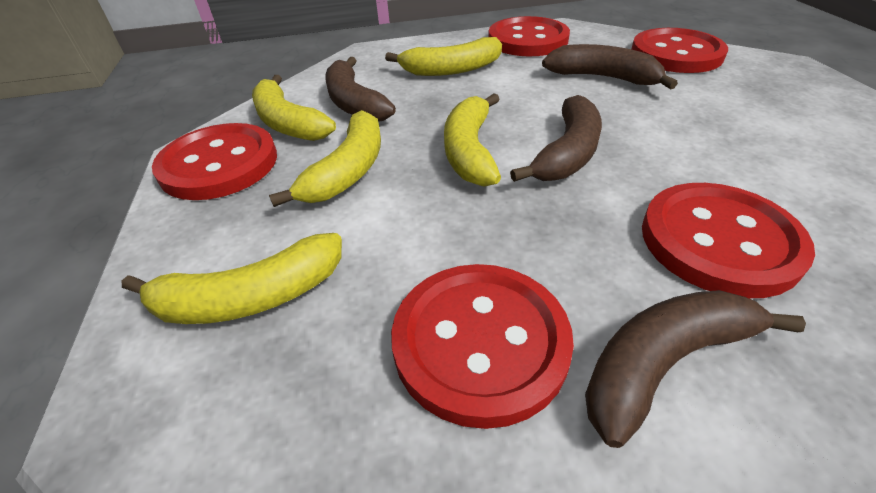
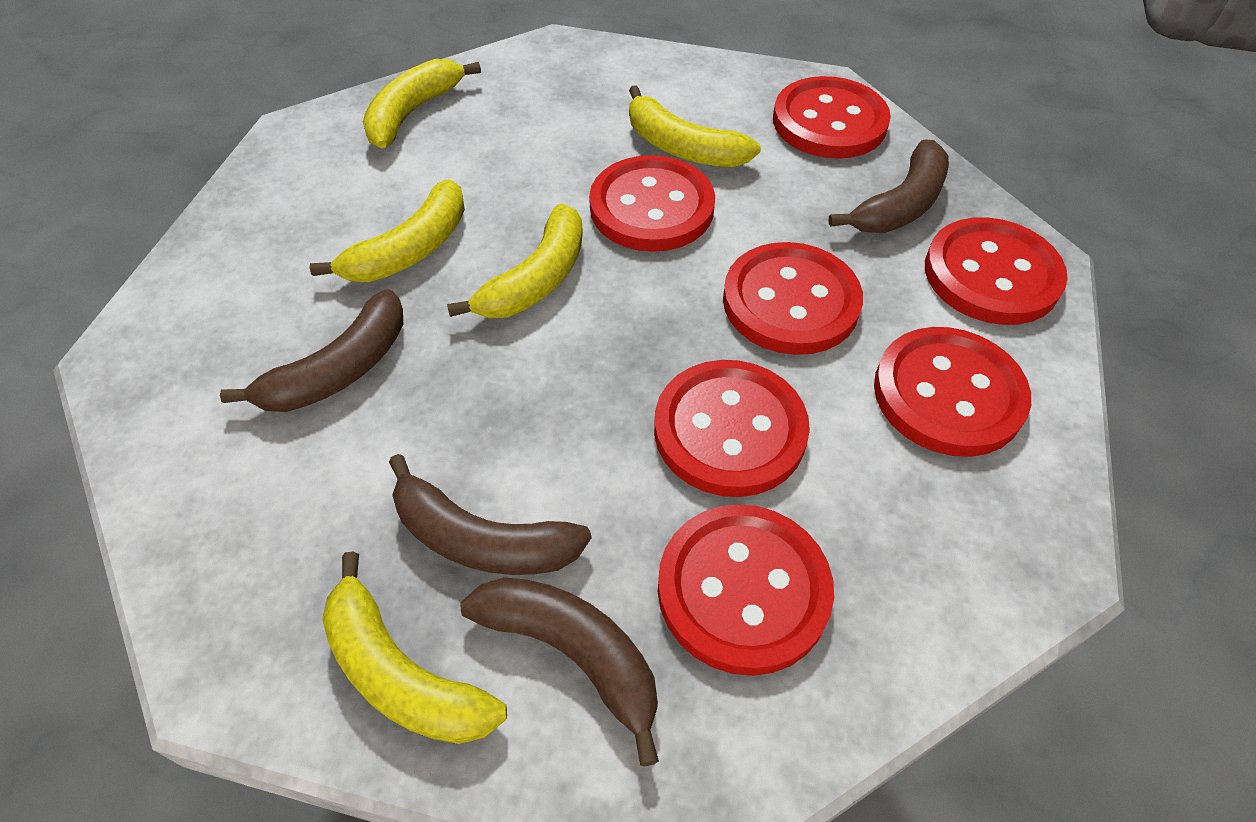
red button: [152,123,277,200] [391,264,574,429] [488,16,570,56] [631,28,728,73] [642,183,815,298] = 5 -> [589,155,715,252] [654,360,810,497] [658,504,834,676] [723,242,863,355] [773,76,891,159] [874,327,1031,457] [925,217,1068,325] = 7

